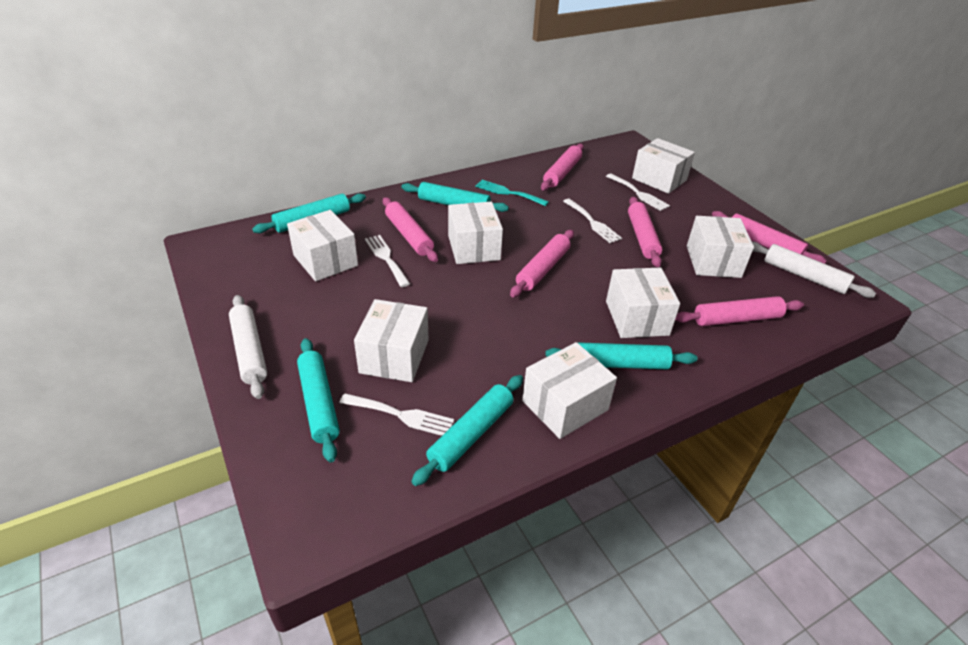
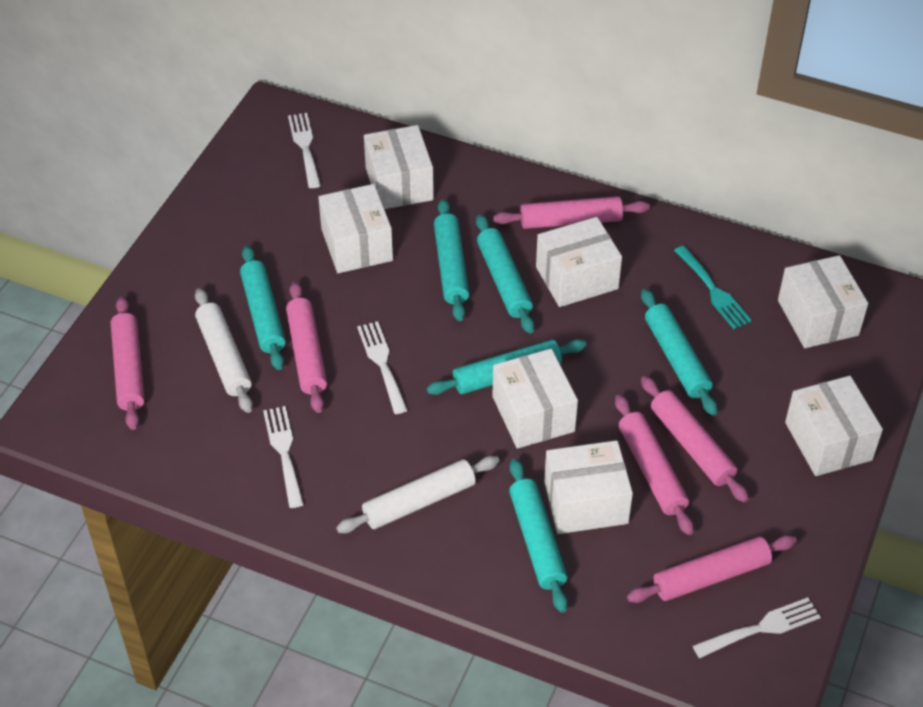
turquoise rolling pin: [252,193,366,233] [297,338,340,463] [401,182,509,212] [411,375,523,486] [545,342,698,369] = 5 -> [240,246,286,370] [427,339,587,395] [434,199,469,321] [476,214,535,334] [509,459,568,613] [641,289,718,416] = 6

